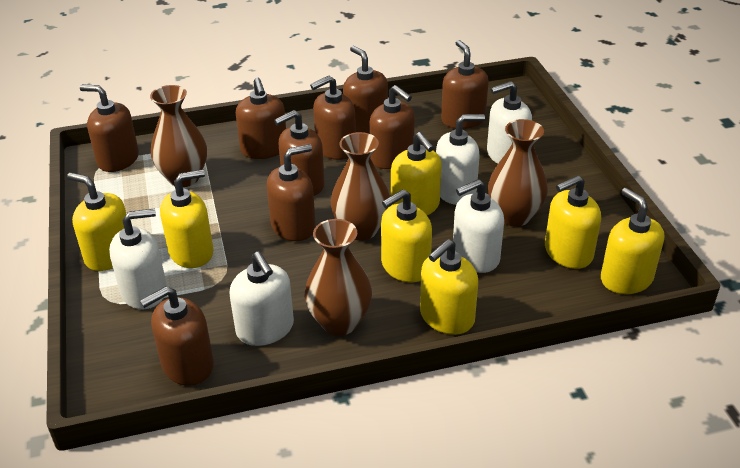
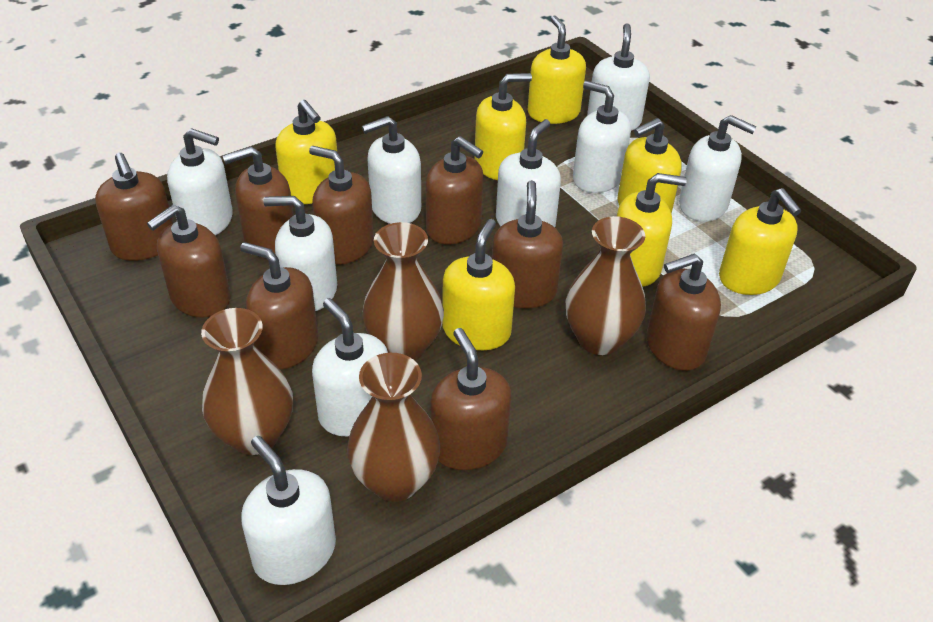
white soap dispenser: [109,208,167,309] [230,251,294,346] [436,114,485,205] [453,179,504,273] [487,81,532,164] = 5 -> [167,128,233,236] [241,436,336,585] [263,196,337,311] [312,298,388,436] [362,116,421,224] [496,119,561,227] [573,81,631,193] [587,23,650,131] [679,115,757,222] = 9

